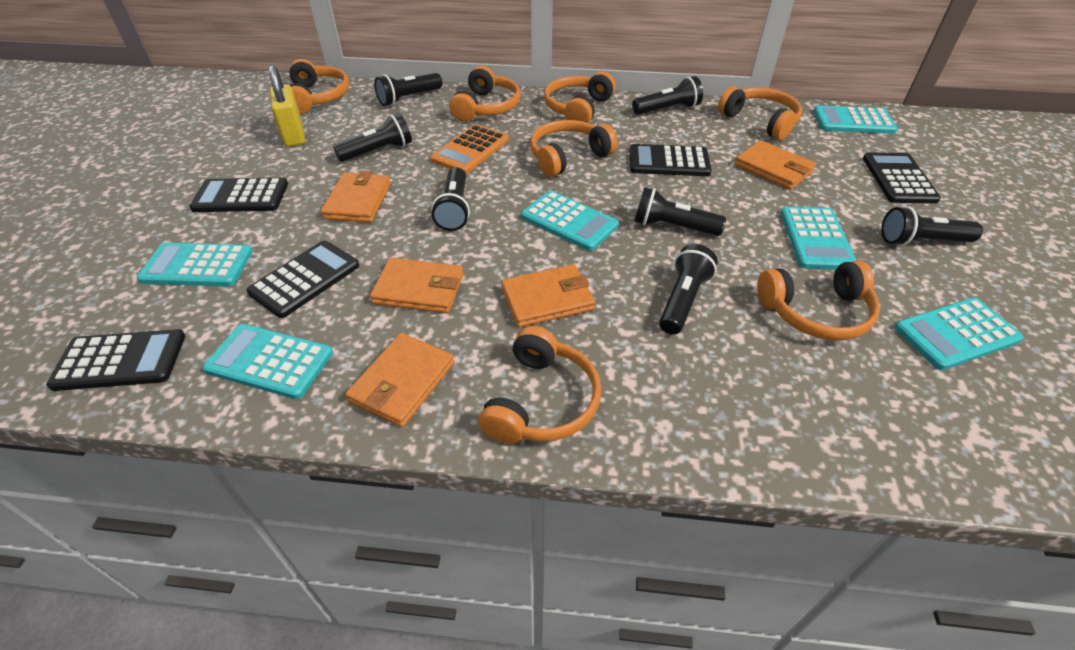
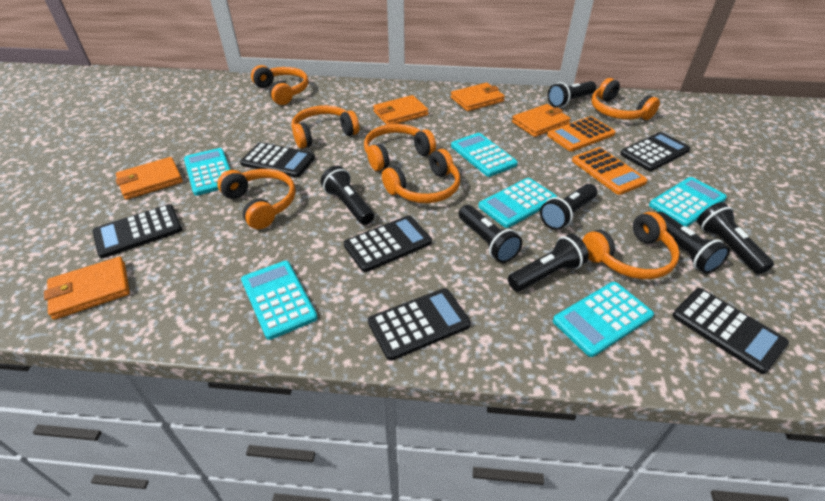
black calculator: [46,329,185,391] [189,177,288,212] [246,241,359,318] [630,144,712,176] [863,152,941,204] = 5 -> [93,204,182,258] [240,142,315,178] [344,215,432,272] [368,288,471,361] [620,132,690,171] [672,288,789,374] = 6
orange calculator: [430,124,509,174] = 1 -> [547,116,616,152] [572,147,648,195] = 2
yellow padlock: [268,65,305,147] = 1 -> none = 0

